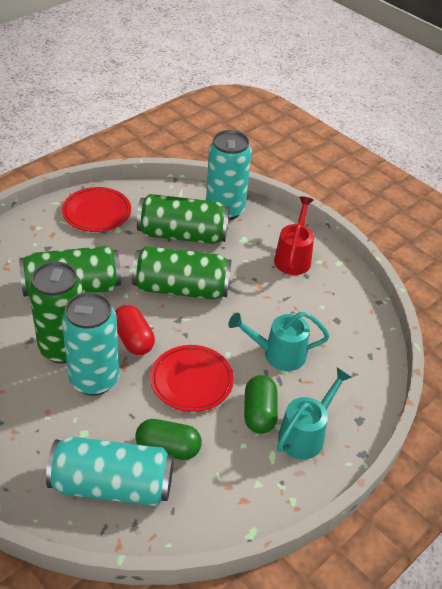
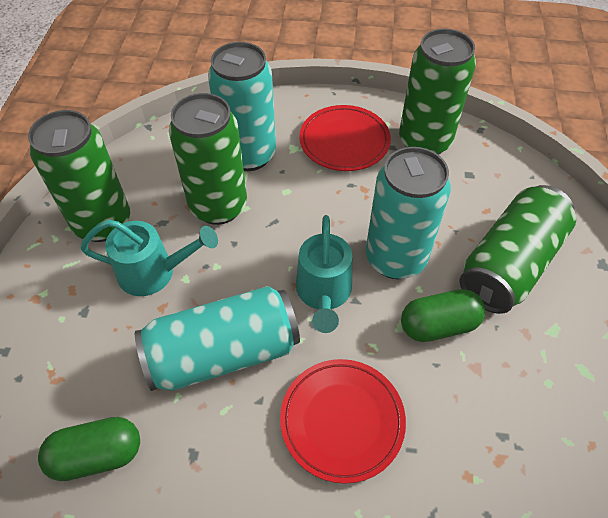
red capsule: [115,305,155,355] = 1 -> none = 0
red watering can: [274,196,314,275] = 1 -> none = 0

